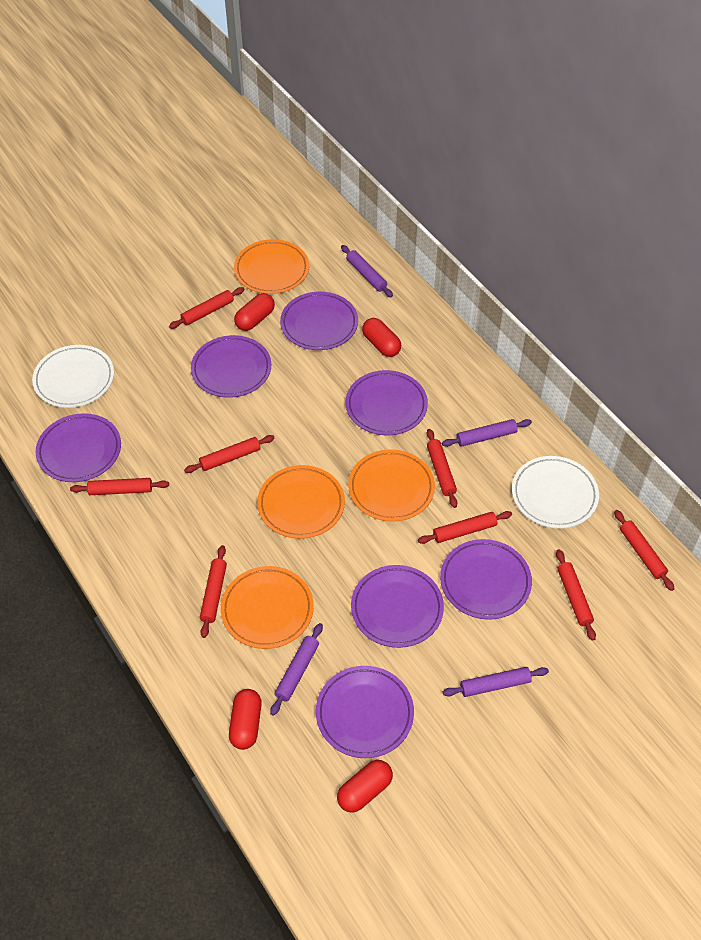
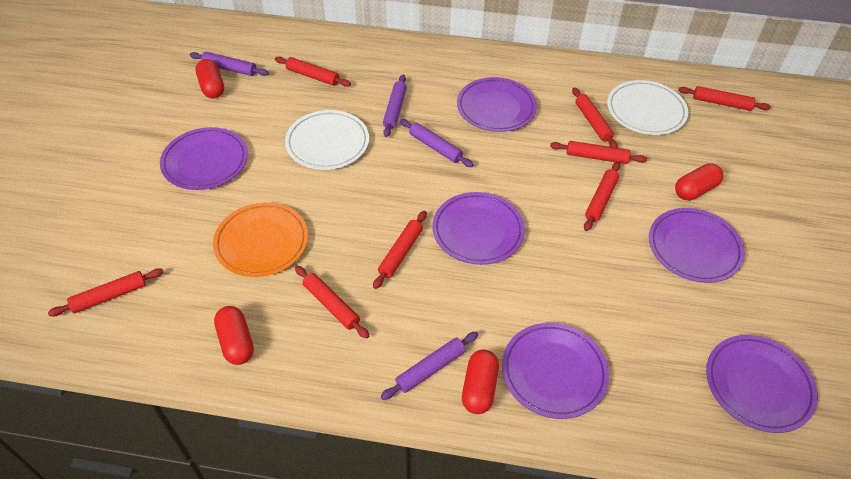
orange plate: [221,566,314,649] [234,239,309,294] [257,465,345,539] [348,449,435,522] = 4 -> [213,202,308,277] = 1
purple plate: [36,413,121,482] [191,335,271,398] [280,292,358,350] [316,666,414,758] [346,370,428,435] [351,565,444,648] [440,539,532,620] = 7 -> [160,127,248,190] [432,192,525,265] [457,77,537,132] [502,323,609,419] [649,208,745,283] [706,335,818,433] = 6

